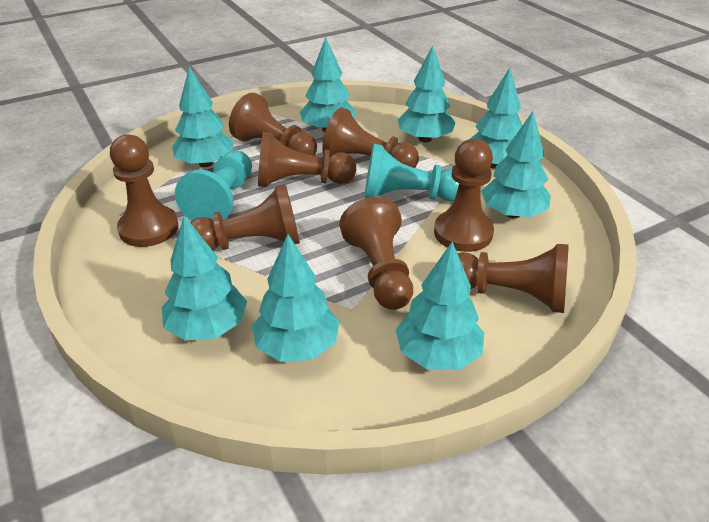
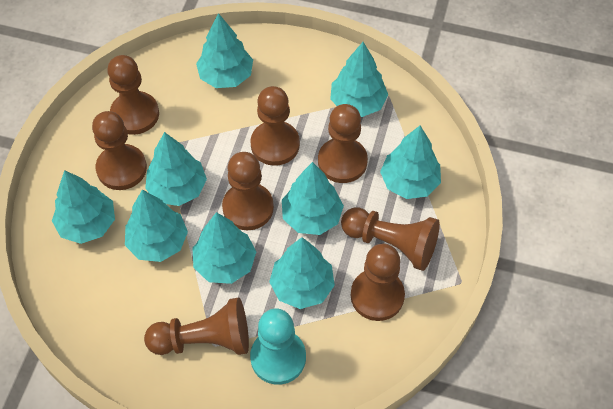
turquoise pawn: [175,150,252,221] [364,144,459,201] = 2 -> [250,309,306,385] = 1
turquoise tree: [162,215,247,340] [172,67,235,167] [252,234,339,362] [299,37,356,132] [396,242,484,370] [397,45,456,142] [470,68,523,168] [481,111,551,218] = 8 -> [52,170,115,244] [125,190,188,262] [145,132,207,206] [193,212,256,284] [196,13,253,88] [269,237,335,309] [282,162,344,235] [330,42,388,117] [380,126,441,199] = 9

